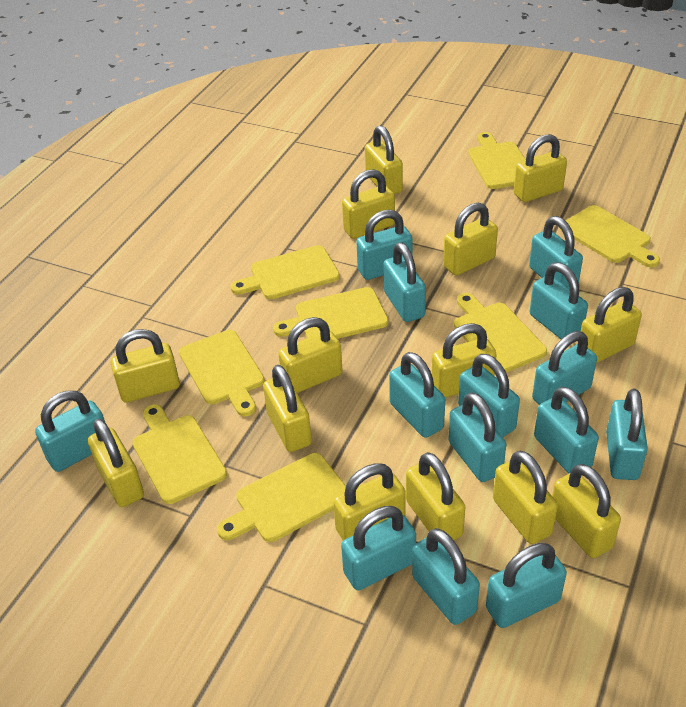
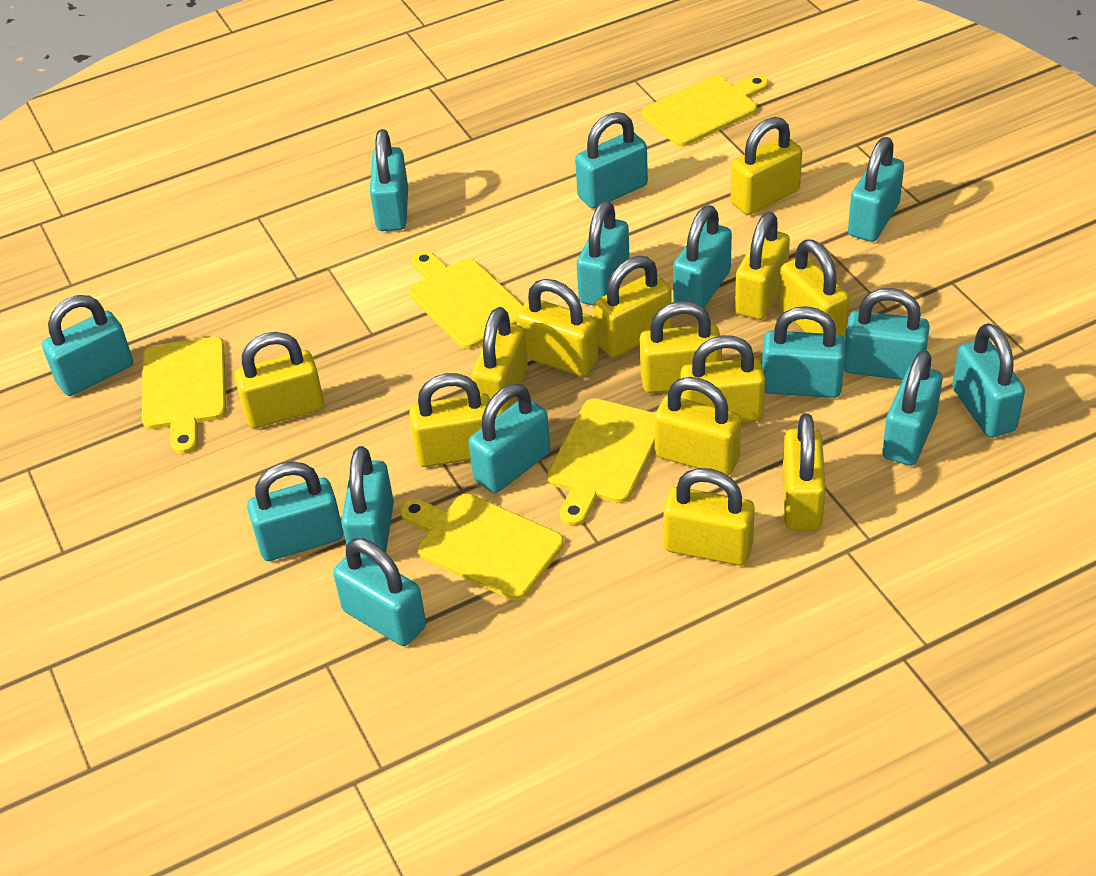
yellow cutting board: [132,404,227,504] [179,330,265,417] [217,453,346,542] [231,245,340,299] [273,287,388,339] [454,293,547,373] [468,132,526,189] [560,205,660,267] = 8 -> [142,337,226,454] [400,494,564,600] [409,251,523,349] [547,398,655,526] [642,75,769,146] = 5
yellow padlock: [88,419,144,507] [111,329,180,403] [263,365,312,452] [278,317,343,393] [333,463,406,541] [342,169,395,239] [365,125,403,195] [406,452,465,540] [432,323,497,398] [443,203,498,276] [493,450,558,544] [514,134,567,202] [552,464,621,558] [581,287,642,363] = 14 -> [234,332,324,429] [409,373,491,467] [471,307,528,417] [516,279,599,376] [594,256,672,358] [640,301,722,393] [654,377,741,476] [663,468,755,566] [681,335,765,423] [731,117,802,215] [735,212,790,320] [779,239,850,337] [782,413,826,531] = 13

